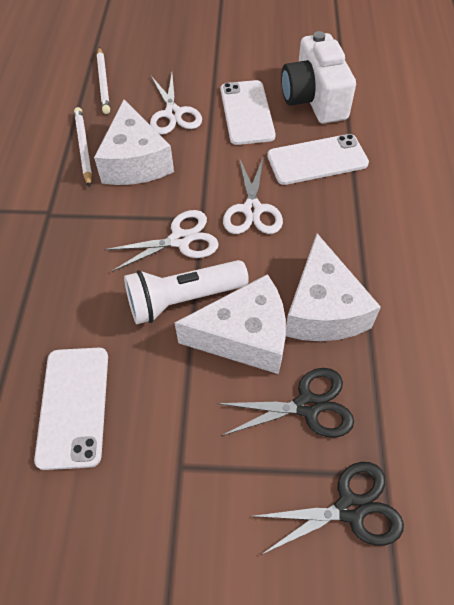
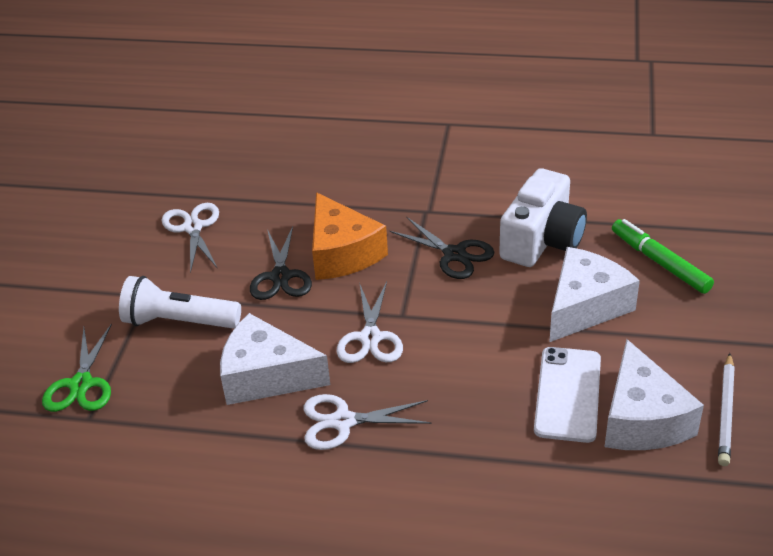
green marker: none = 0 -> [612,219,714,294] = 1
green scissors: none = 0 -> [42,323,112,412] = 1
orange cheese: none = 0 -> [312,192,388,280] = 1
white pencil: [74,107,92,187] [97,47,110,114] = 2 -> [718,353,735,466] = 1
white phone: [34,348,108,470] [221,80,276,145] [267,134,369,185] = 3 -> [534,347,601,443] = 1

